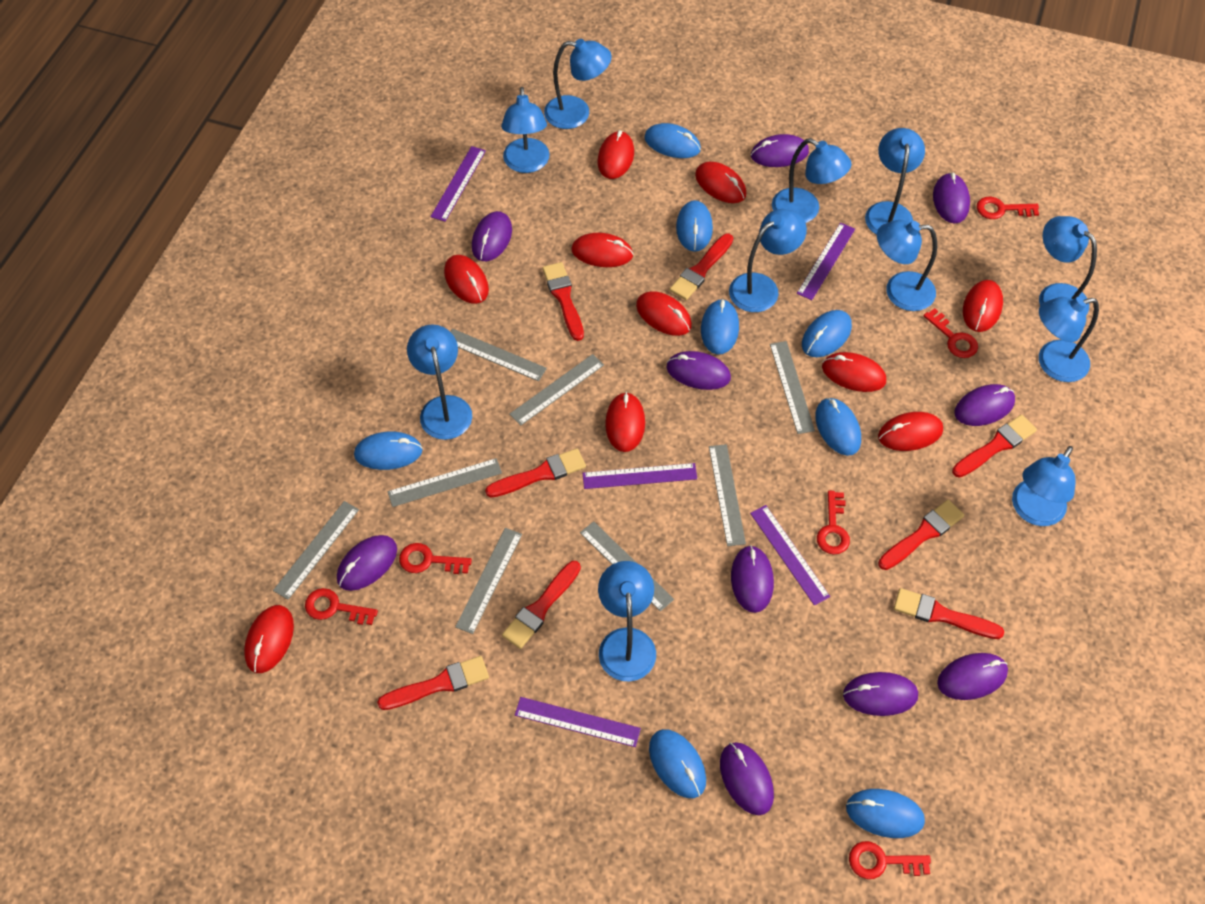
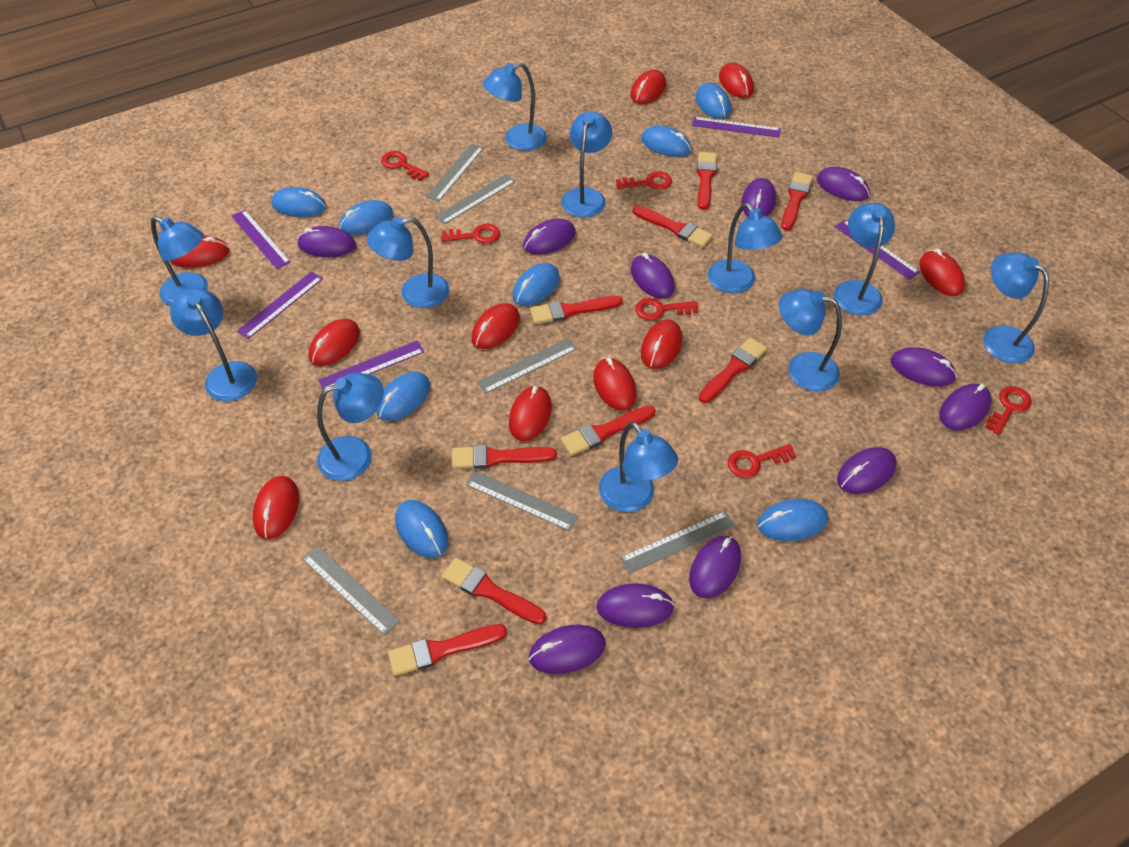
grey ruler: [273,501,359,600] [388,458,502,507] [450,329,547,381] [455,528,522,634] [509,354,604,426] [580,521,674,611] [709,444,746,546] [770,341,815,434] = 8 -> [302,546,400,635] [426,144,484,202] [435,174,516,224] [466,471,579,531] [477,338,577,394] [620,511,735,574] = 6
purple mouse: [337,535,397,591] [472,211,512,261] [667,351,731,390] [720,742,774,815] [731,545,774,613] [751,134,809,167] [843,672,918,716] [933,173,970,223] [937,653,1008,700] [954,384,1015,426] = 10 -> [297,226,356,257] [523,219,576,255] [529,624,606,674] [597,583,674,628] [631,253,675,299] [689,536,741,599] [741,178,776,217] [817,167,870,201] [837,447,897,494] [891,347,957,387] [939,384,992,430] = 11
red brush: [377,656,489,710] [485,448,586,497] [502,561,581,649] [543,262,584,341] [670,234,733,300] [878,500,964,570] [894,588,1005,639] [952,415,1037,478] = 8 -> [388,624,507,676] [442,558,546,625] [452,445,557,469] [530,296,623,324] [561,405,656,456] [633,205,713,247] [697,152,717,210] [699,337,767,403] [781,172,813,231] = 9

